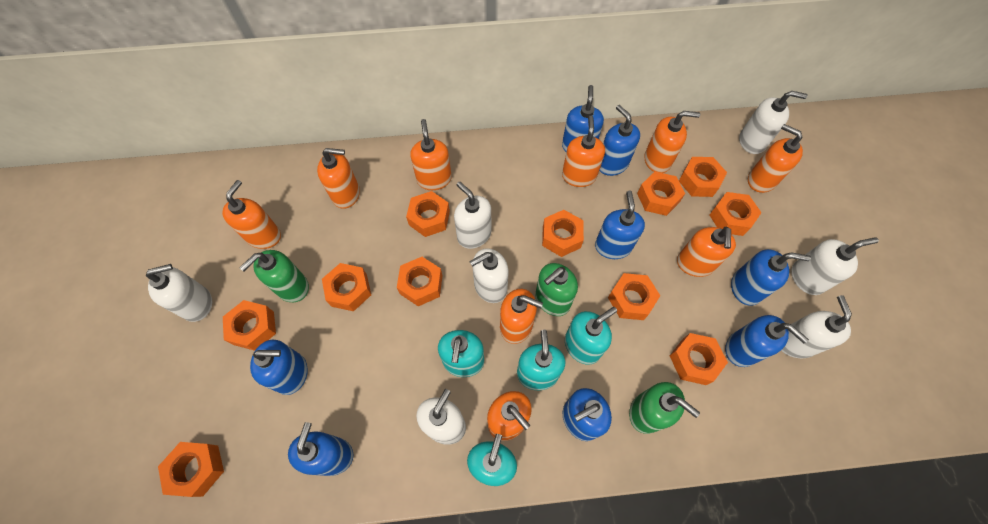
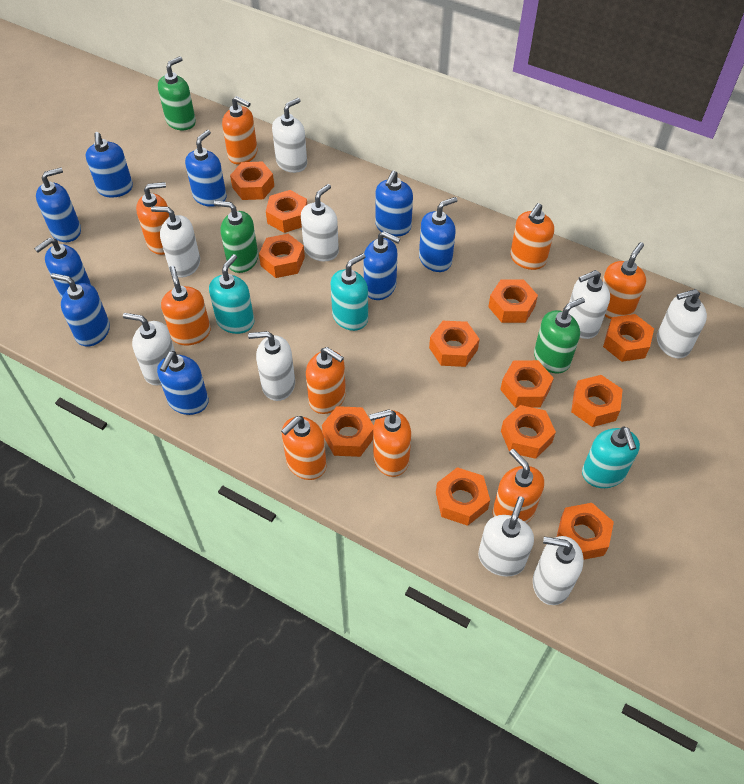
blue soap dispenser: [250,339,308,395] [288,422,353,476] [562,85,604,152] [563,388,612,441] [595,191,645,259] [599,105,640,176] [725,315,809,367] [731,249,811,305] = 8 -> [34,238,91,298] [36,168,81,242] [51,273,110,347] [86,132,133,198] [157,351,209,415] [185,130,227,207] [363,231,400,300] [375,170,413,237] [419,197,458,272] = 9
orange nut: [158,442,224,497] [223,300,276,351] [322,263,371,311] [397,257,443,306] [406,191,450,237] [542,210,584,257] [608,273,660,320] [637,172,685,216] [670,333,728,385] [679,157,727,197] [709,192,761,236] = 11 -> [230,161,274,200] [259,234,305,278] [266,190,307,233] [322,406,374,457] [429,321,480,367] [436,467,490,526] [488,280,538,323] [500,360,554,408] [501,405,556,459] [557,503,614,560] [571,375,623,427] [603,314,654,362] = 12
turquoise soap dispenser: [438,330,484,377] [467,434,517,486] [517,330,565,390] [565,307,617,365] = 4 -> [209,254,254,334] [330,253,368,331] [582,426,640,488] = 3
white soap dispenser: [146,264,212,322] [416,389,466,445] [454,181,492,249] [469,248,509,303] [739,91,808,154] [781,295,852,358] [791,237,879,295] = 7 -> [123,313,175,386] [151,206,200,278] [248,331,295,401] [272,98,307,173] [301,184,339,261] [478,496,534,577] [533,536,583,605] [568,270,610,339] [657,289,707,358] = 9

